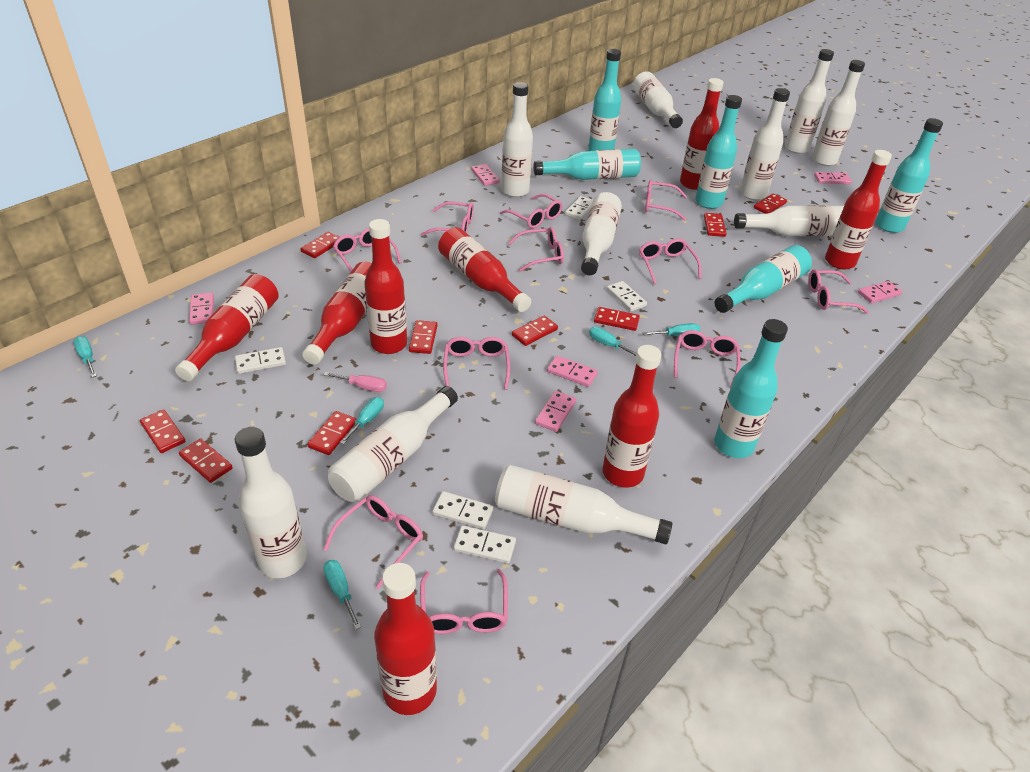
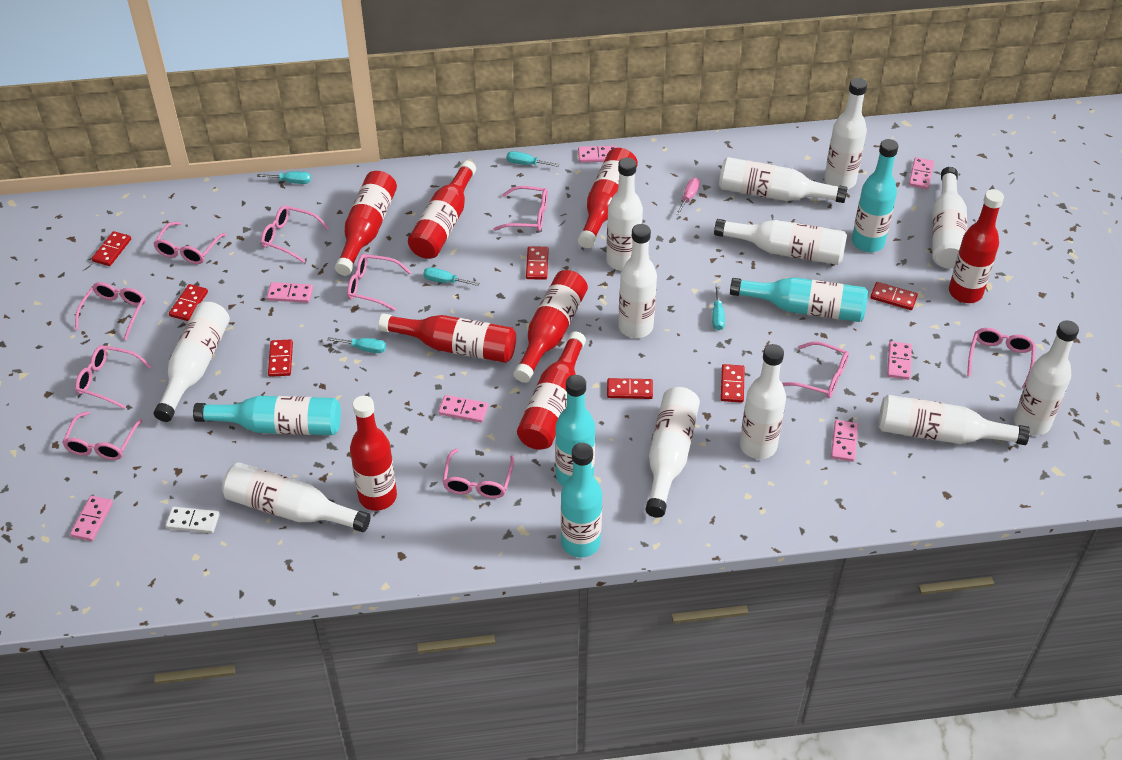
pink domino: [189,292,214,325] [471,164,500,186] [535,391,576,432] [547,356,598,387] [814,172,852,184] [858,281,902,303] = 6 -> [70,496,113,541] [267,282,313,303] [438,395,488,423] [578,146,617,163] [831,420,858,462] [887,341,912,380] [909,157,934,189] = 7
pink glasses: [323,495,423,589] [333,228,401,272] [420,569,508,634] [421,202,474,236] [443,337,510,390] [500,194,563,229] [508,227,564,272] [639,238,701,285] [645,180,687,221] [674,330,740,388] [808,269,869,314] = 11 -> [62,411,143,460] [75,282,146,340] [75,345,152,409] [153,222,226,264] [261,205,329,263] [347,254,411,311] [442,448,514,499] [493,186,548,231] [782,342,849,398] [967,328,1036,389] = 10
red domino: [140,409,186,453] [179,438,233,483] [300,232,339,258] [307,411,356,455] [409,320,438,354] [512,316,558,346] [594,307,640,331] [704,213,727,237] [754,193,787,214] = 9 -> [92,231,131,266] [169,284,208,321] [268,339,293,377] [526,246,549,280] [607,378,653,399] [721,364,745,403] [870,282,918,310] = 7
turquoise bottle: [534,149,641,180] [588,49,621,151] [695,95,742,209] [714,245,812,313] [714,319,788,458] [876,118,943,233] = 6 -> [193,396,341,435] [555,375,595,486] [561,443,602,558] [730,277,868,322] [852,139,899,252] = 5
white bottle: [235,427,307,578] [328,386,458,502] [495,465,672,544] [501,82,533,197] [581,192,622,275] [633,71,683,128] [734,205,844,236] [740,88,790,200] [785,49,834,154] [812,60,865,166] = 10 -> [154,302,230,422] [222,462,371,532] [606,158,643,271] [618,224,657,338] [646,387,700,518] [714,219,847,265] [719,157,848,203] [740,344,786,459] [824,78,867,189] [878,395,1030,445] [932,167,968,268] [1014,320,1079,435] = 12
white domino: [235,347,286,374] [432,491,493,530] [454,525,516,563] [565,196,593,220] [607,281,647,312] = 5 -> [166,507,220,533] = 1

